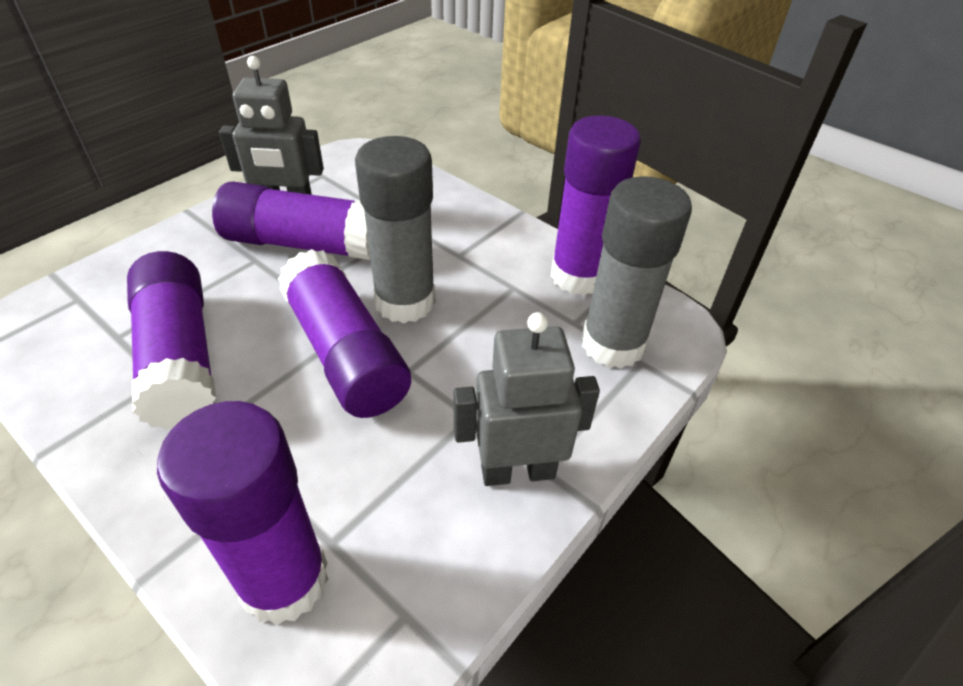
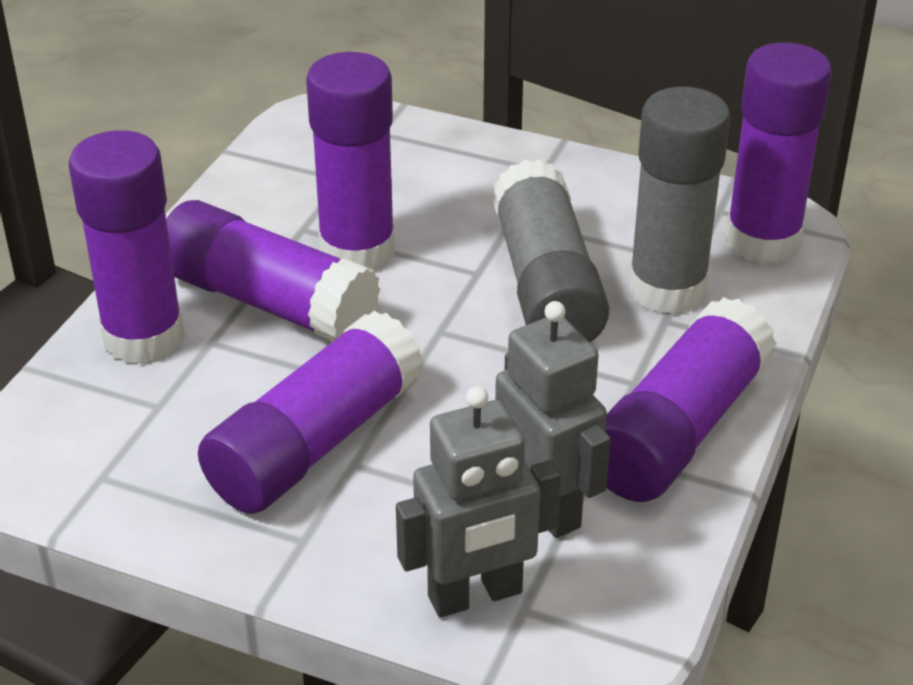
purple glue stick: [127,251,216,430] [157,401,329,625] [212,181,371,260] [278,249,411,418] [551,115,641,295] = 5 -> [68,130,185,365] [166,200,380,341] [198,311,424,514] [306,52,395,271] [606,297,777,502] [725,42,832,264] = 6

